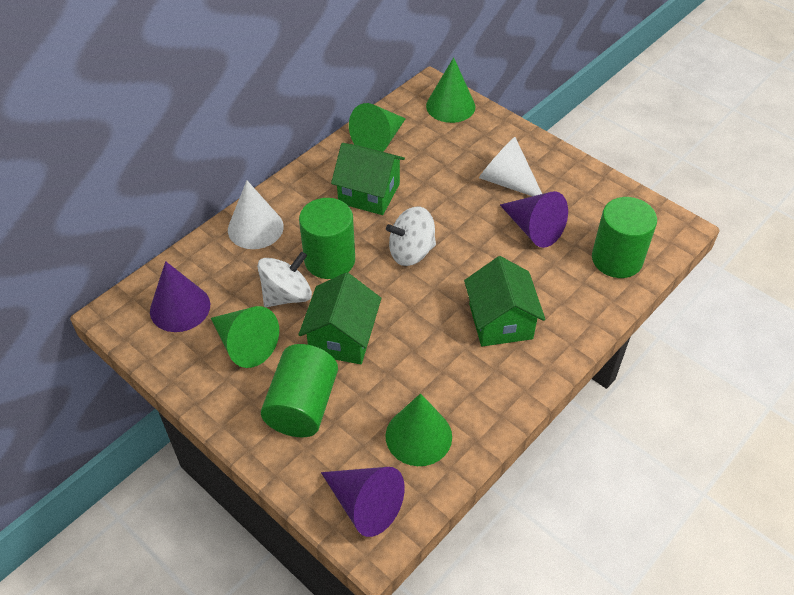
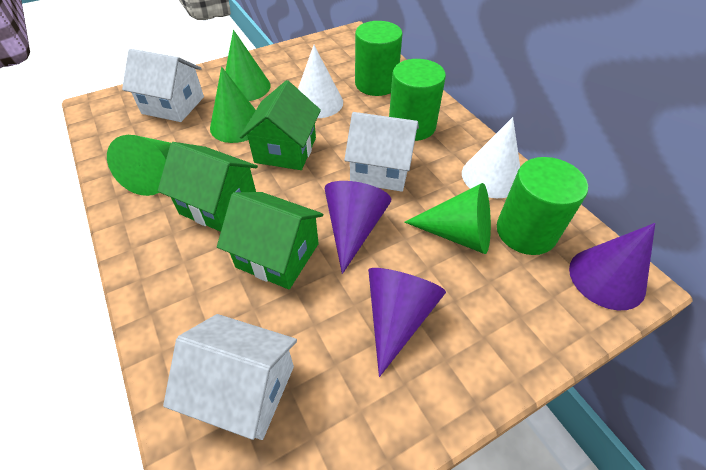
white house: none = 0 -> [122,49,204,122] [163,314,297,440] [344,112,419,192] = 3
white spinning top: [257,251,312,307] [386,207,436,266] = 2 -> none = 0

